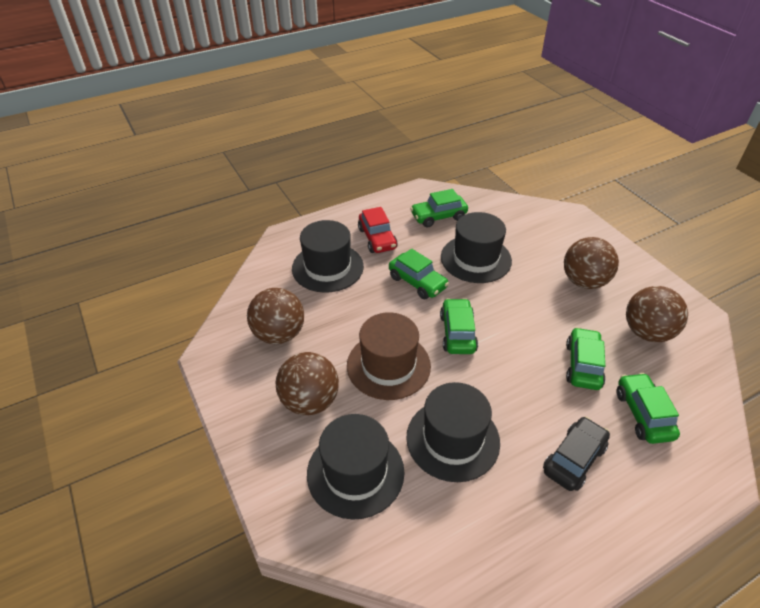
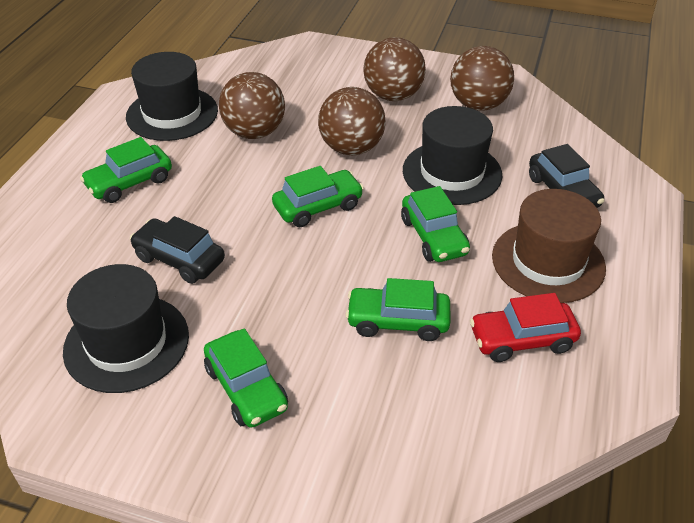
black car: [543,416,610,491] = 1 -> [130,216,225,284] [529,144,605,208] = 2
black hat: [292,220,364,293] [307,414,405,520] [406,382,500,482] [441,212,512,283] = 4 -> [63,264,189,393] [126,52,218,141] [403,106,502,205] = 3

